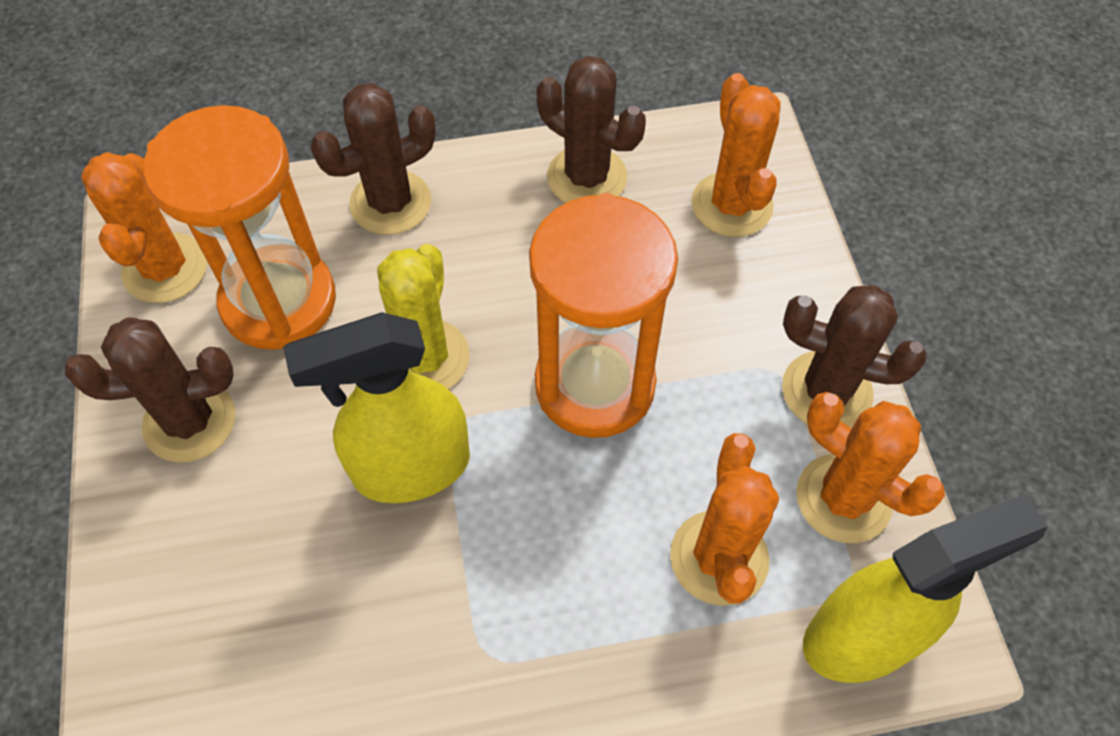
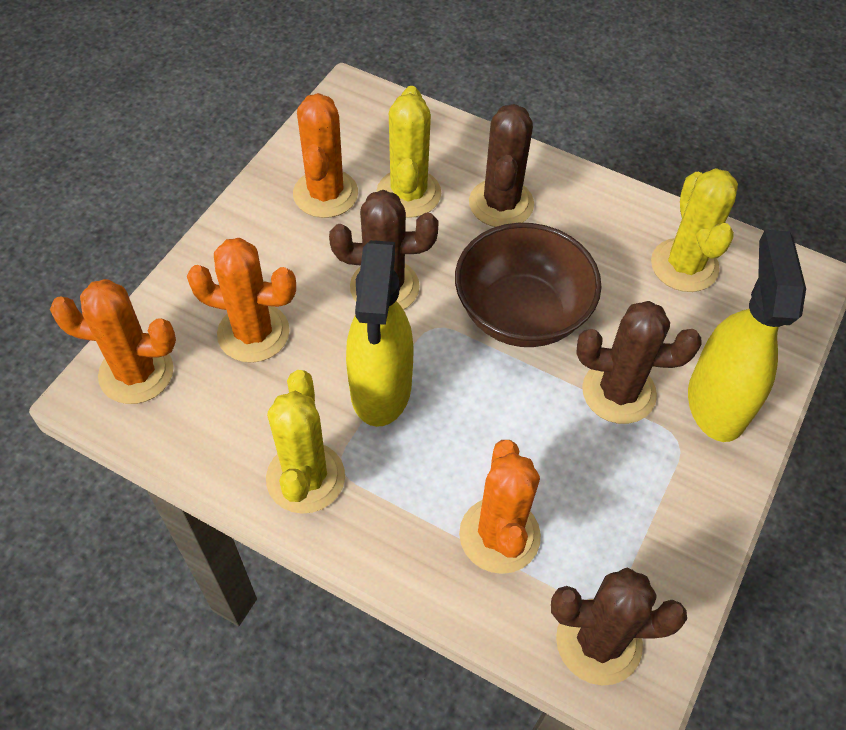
brown bowl: none = 0 -> [455,223,602,347] = 1
orange hourglass: [143,105,336,350] [529,193,678,438] = 2 -> none = 0
yellow cactus: [377,244,470,389] = 1 -> [266,370,345,514] [376,86,441,218] [651,168,738,292] = 3

